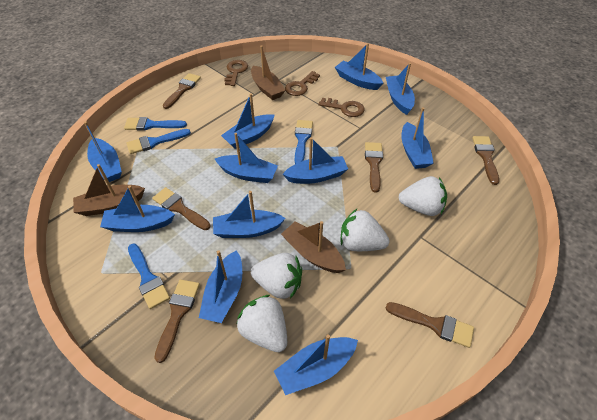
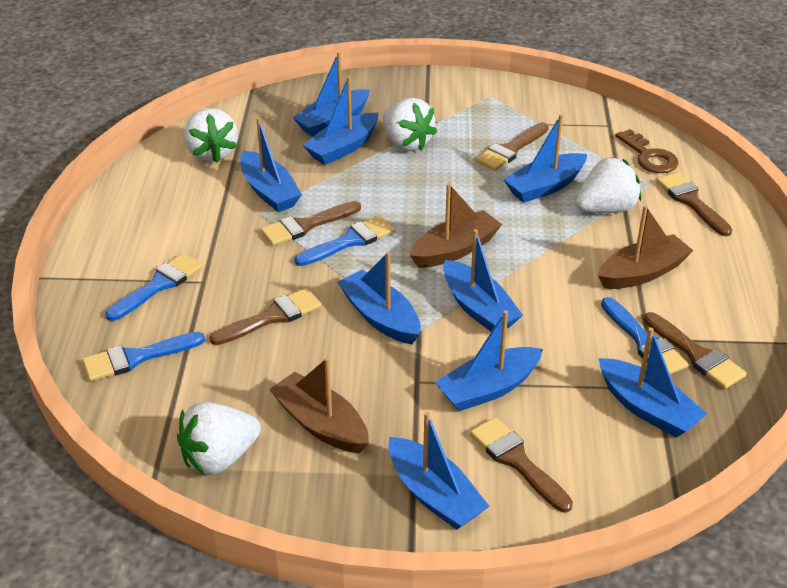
blue boat: [84,122,122,182] [100,185,175,232] [199,250,242,323] [213,191,286,238] [215,133,278,183] [221,93,275,149] [274,334,358,395] [283,137,348,184] [335,43,383,90] [386,63,415,115] [402,107,434,169] = 11 -> [240,117,302,212] [292,52,370,137] [303,76,378,165] [338,251,420,344] [388,412,490,530] [435,310,543,411] [443,229,523,332] [503,114,587,203] [599,328,707,438] = 9
brown key: [224,60,248,86] [285,71,320,96] [318,98,365,117] = 3 -> [615,129,679,173] = 1

